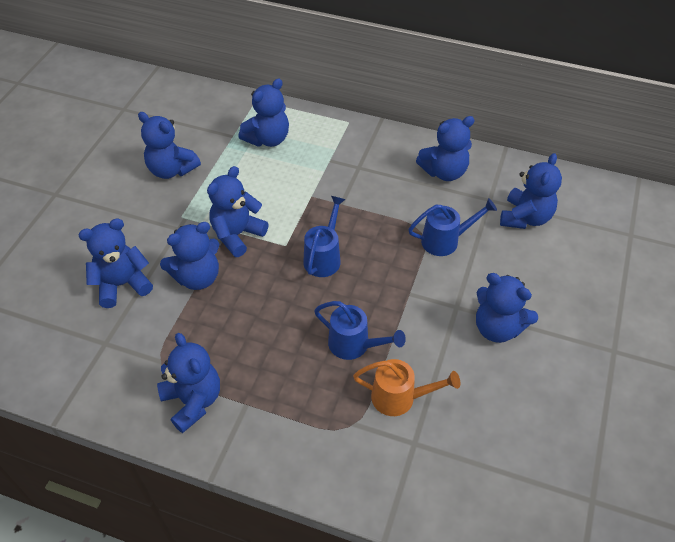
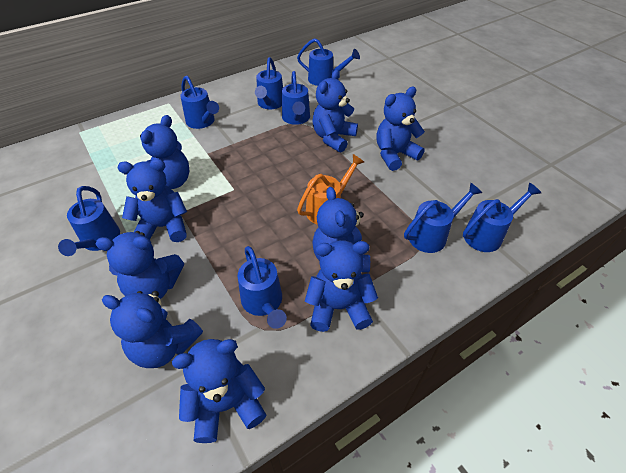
blue watering can: [303,196,346,277] [314,301,406,360] [408,198,497,256] = 3 -> [58,186,120,256] [180,76,219,129] [238,246,287,329] [255,57,283,109] [282,71,310,125] [297,38,360,86] [404,183,482,253] [463,183,541,252] = 8

